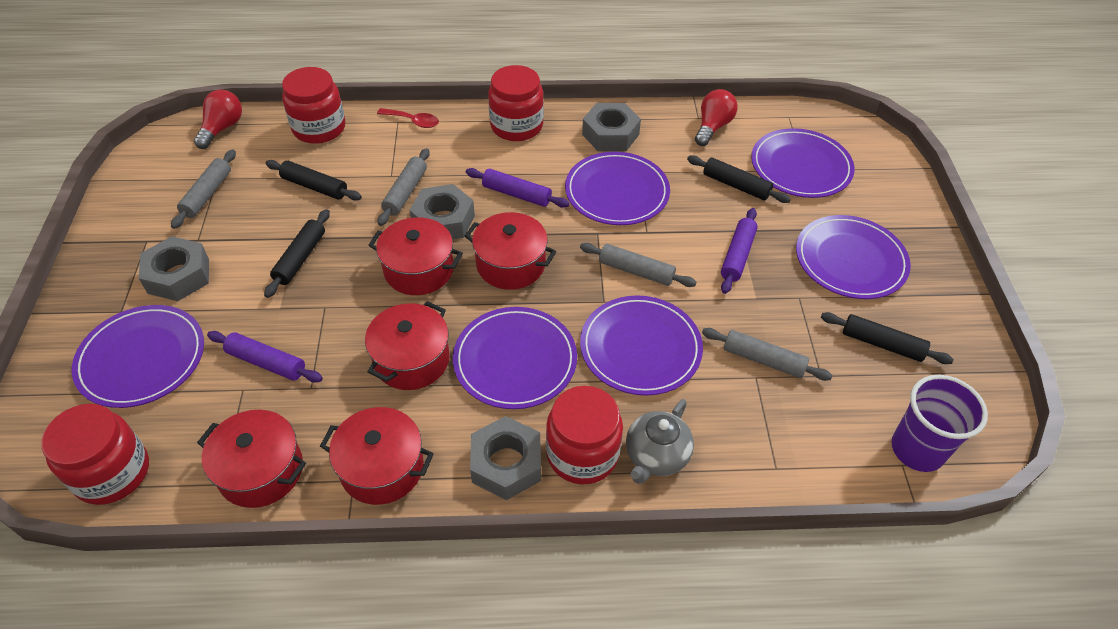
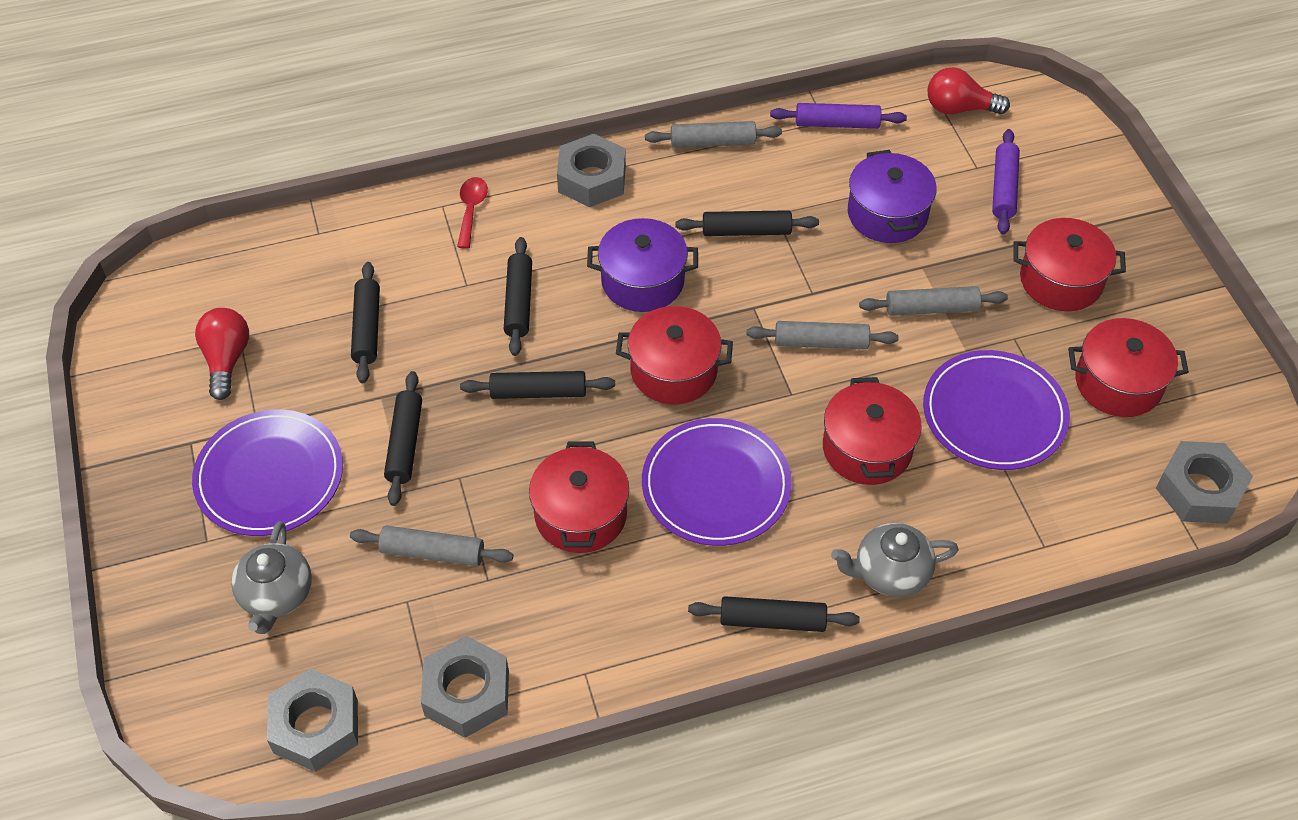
black rolling pin: [264,209,330,298] [266,160,362,201] [687,155,791,203] [821,312,954,364] = 4 -> [351,262,380,383] [384,371,422,506] [460,371,615,399] [504,237,532,356] [675,210,819,236] [688,596,860,632] = 6
grey teapot: [626,399,694,484] = 1 -> [231,521,312,634] [831,523,959,597] = 2
purple cup: [891,375,988,472] = 1 -> none = 0
purple plate: [72,305,204,408] [453,307,577,409] [565,152,670,225] [580,296,703,396] [751,128,855,198] [796,215,911,299] = 6 -> [192,409,343,536] [642,418,792,546] [923,350,1070,470] = 3
purple pot: none = 0 -> [587,218,698,312] [848,150,937,243] = 2
purple rolling pin: [207,331,323,383] [466,168,569,208] [721,208,758,294] = 3 -> [770,103,907,129] [992,129,1020,234] = 2
red jar: [41,404,149,505] [282,67,345,144] [488,65,544,141] [546,386,623,484] = 4 -> none = 0

